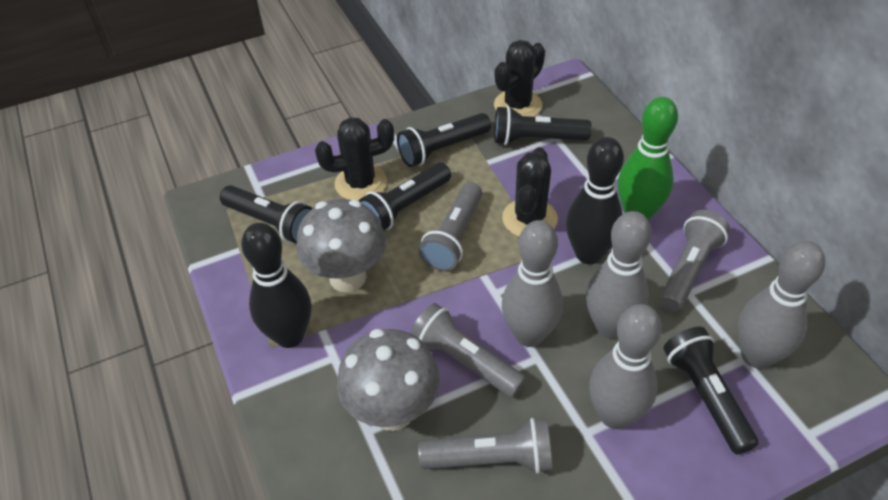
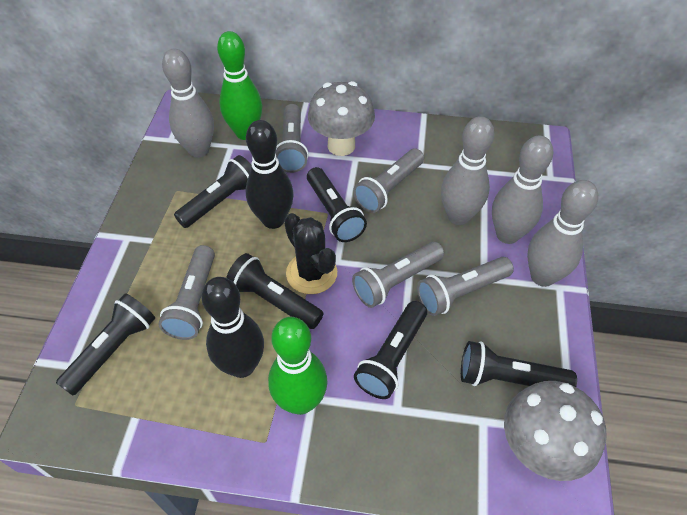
black cactus: [315,117,394,200] [494,40,545,117] [502,147,558,237] = 3 -> [284,213,337,294] = 1
black flashlight: [220,185,313,244] [359,163,451,231] [397,113,491,167] [494,106,592,145] [663,327,759,455] = 5 -> [56,293,155,396] [174,155,252,228] [226,253,324,329] [307,167,367,242] [354,301,427,399] [461,341,577,387] = 6
green bowling pin: [618,97,678,221] = 1 -> [217,31,262,140] [268,317,328,415] = 2
grey flashlight: [410,303,526,398] [418,182,482,271] [418,418,552,474] [659,210,730,312] = 4 -> [158,245,215,340] [275,104,309,173] [352,242,444,308] [353,149,424,213] [417,257,514,316] = 5

